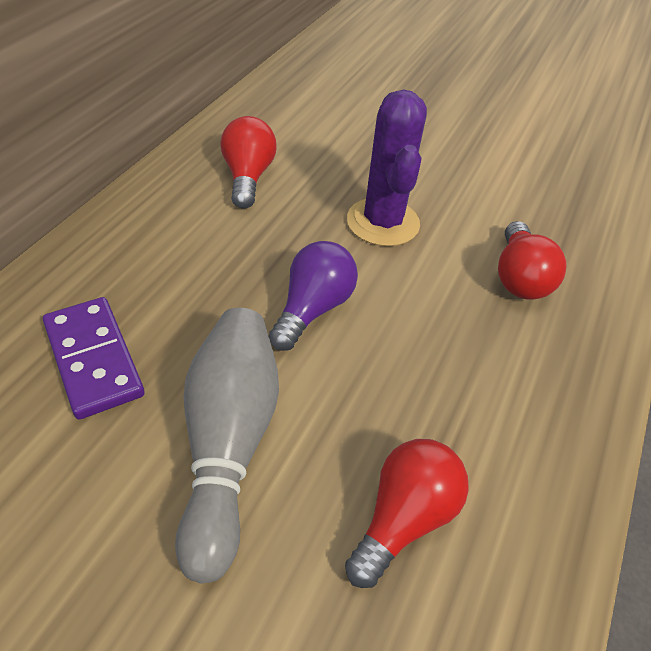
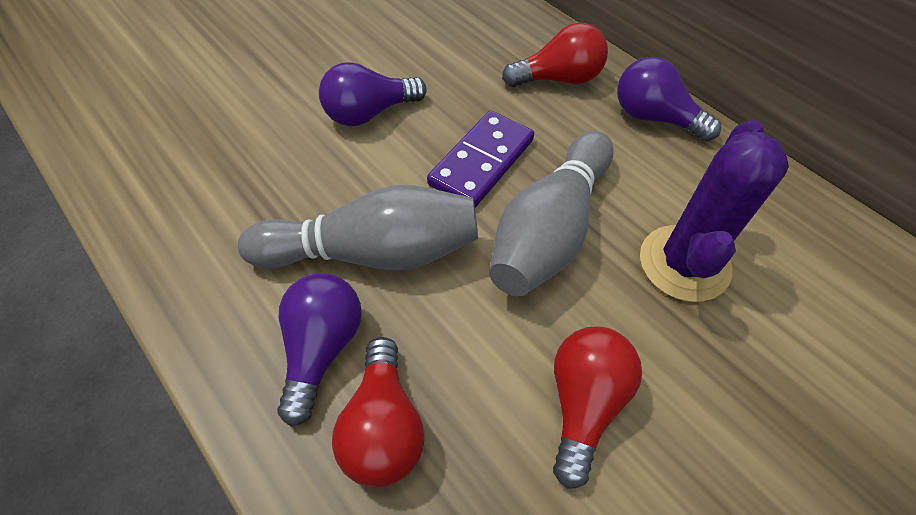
grey bowling pin: [175,307,279,584] = 1 -> [238,185,478,271] [489,131,614,296] = 2
purple light bulb: [269,241,358,351] = 1 -> [277,273,362,426] [319,62,427,126] [617,57,721,142] = 3

